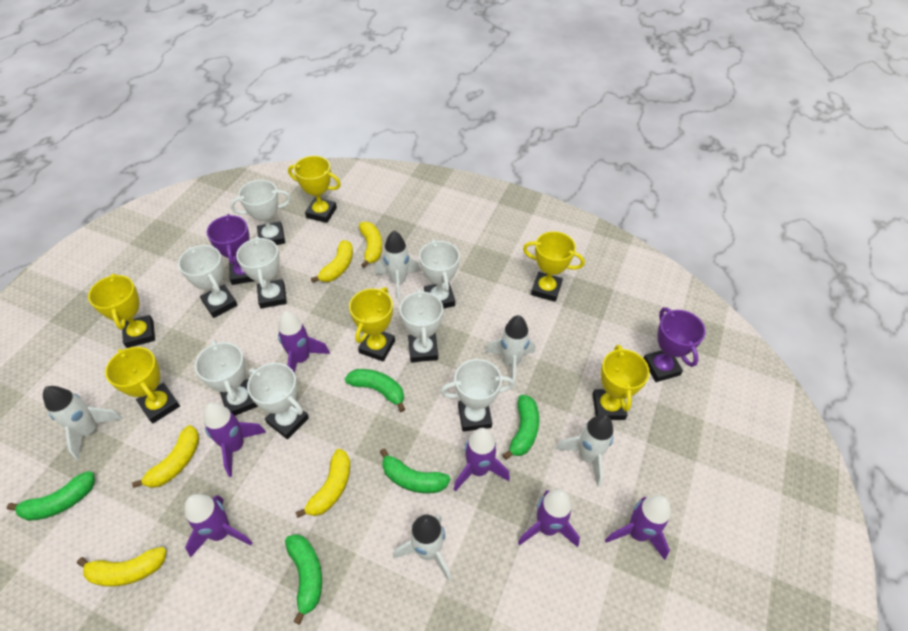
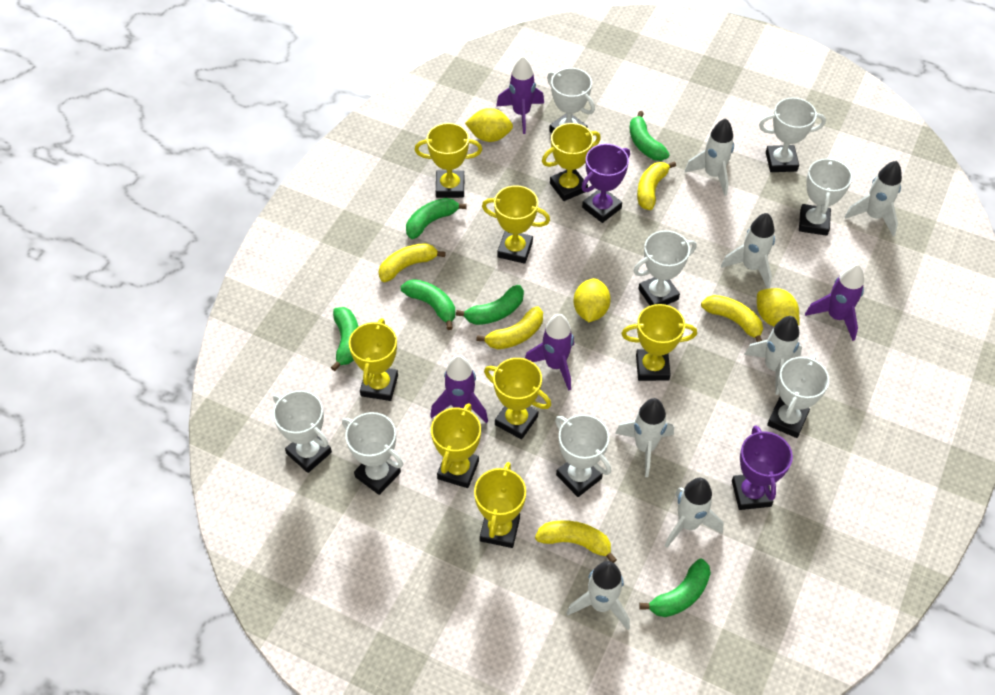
green banana: [7,471,95,521] [285,534,322,625] [345,369,405,412] [380,448,450,493] [503,395,539,460] = 5 -> [331,307,359,371] [401,279,455,330] [406,198,467,239] [456,285,524,325] [629,111,670,161] [639,559,711,617] = 6
purple rocket: [185,494,253,557] [204,403,266,477] [278,311,330,373] [454,428,510,491] [518,489,580,547] [605,495,671,560] = 6 -> [430,355,488,423] [496,56,544,134] [525,314,574,391] [805,264,864,341] = 4
white rocket: [43,386,123,460] [375,231,421,302] [393,515,451,581] [485,315,535,388] [556,414,613,487] = 5 -> [566,561,630,630] [615,398,674,477] [665,478,724,548] [684,118,734,196] [721,213,775,289] [744,316,802,395] [845,161,902,236] = 7
yellow lemon: none = 0 -> [465,108,513,142] [574,278,611,322] [757,288,799,326] = 3
yellow trophy: [88,274,155,348] [105,347,180,423] [288,156,341,223] [349,287,395,362] [523,231,585,302] [592,345,650,420] = 6 -> [349,318,398,401] [415,123,482,198] [431,403,481,488] [474,462,526,548] [482,185,550,264] [484,358,551,439] [542,123,601,201] [621,304,697,381] = 8

